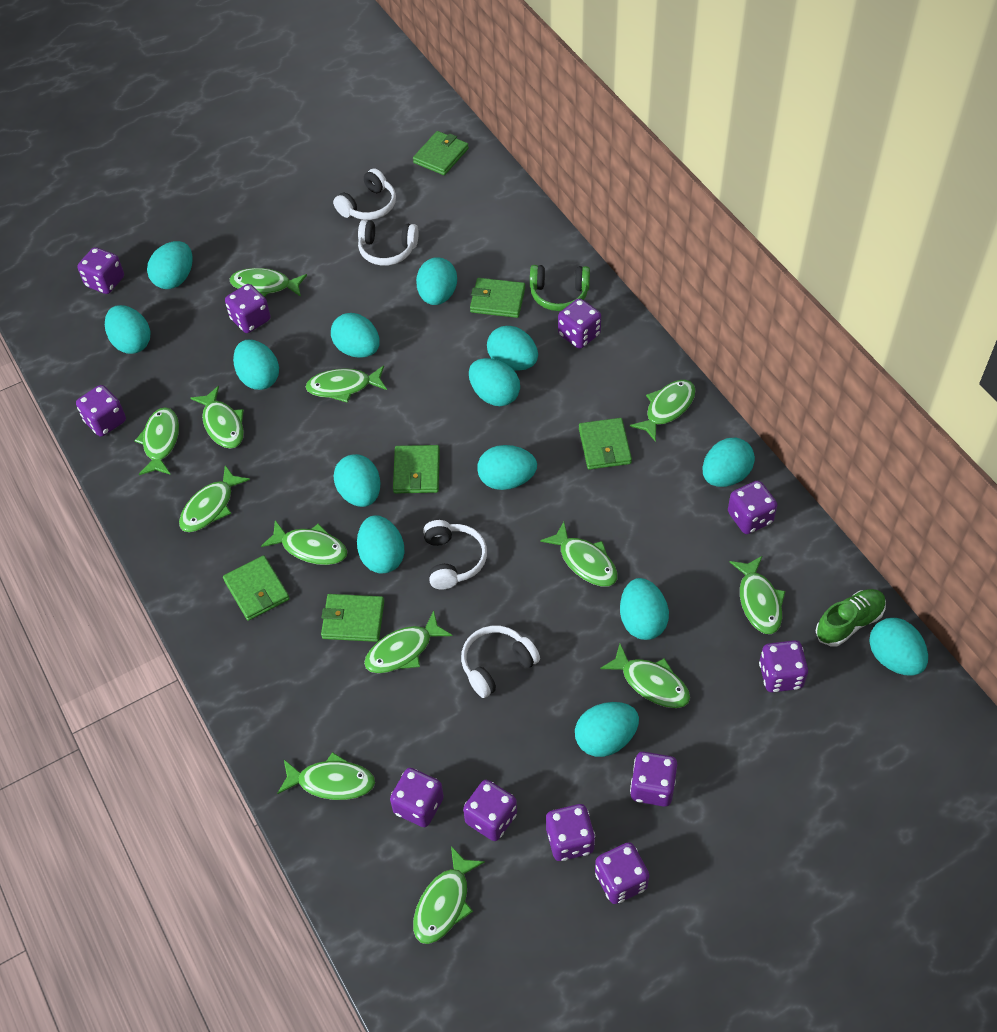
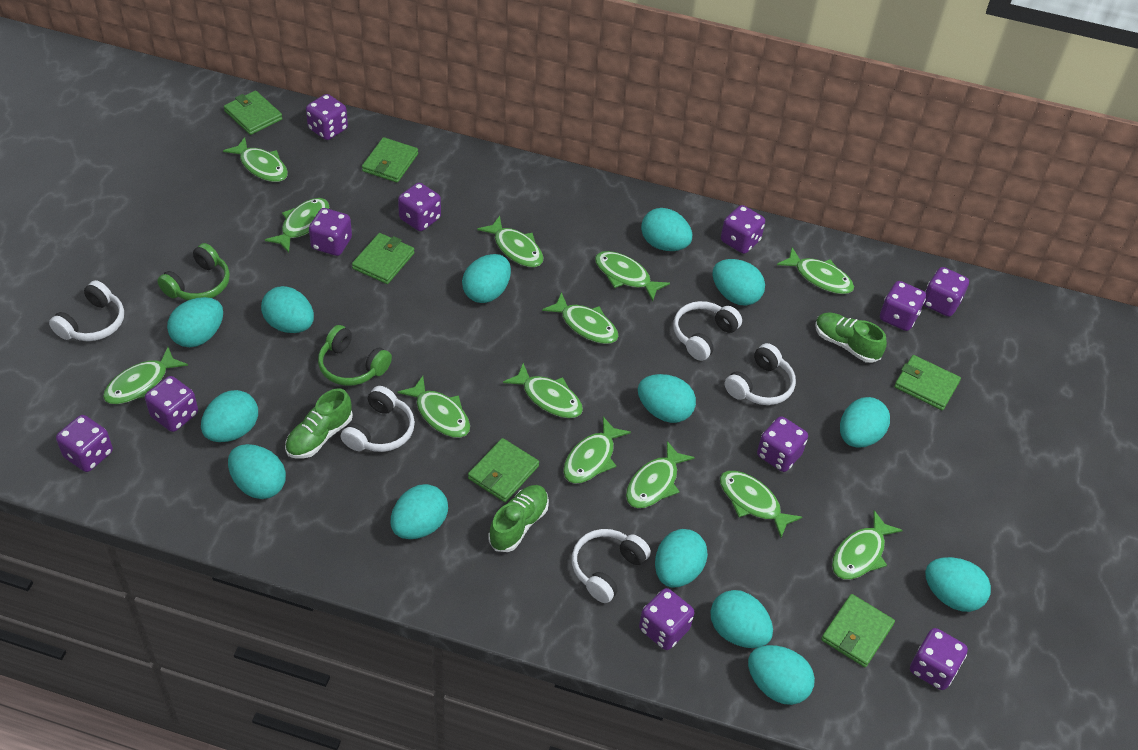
green headphones: [530,265,590,311] = 1 -> [157,243,230,300] [318,325,392,386] = 2
green shoe: [816,589,886,647] = 1 -> [285,388,353,459] [488,485,549,552] [815,312,887,363] = 3
white headphones: [333,168,396,220] [358,220,418,266] [423,520,487,590] [461,626,540,698] = 4 -> [49,280,124,341] [341,386,415,452] [572,529,651,603] [673,301,742,361] [724,343,796,405] = 5

